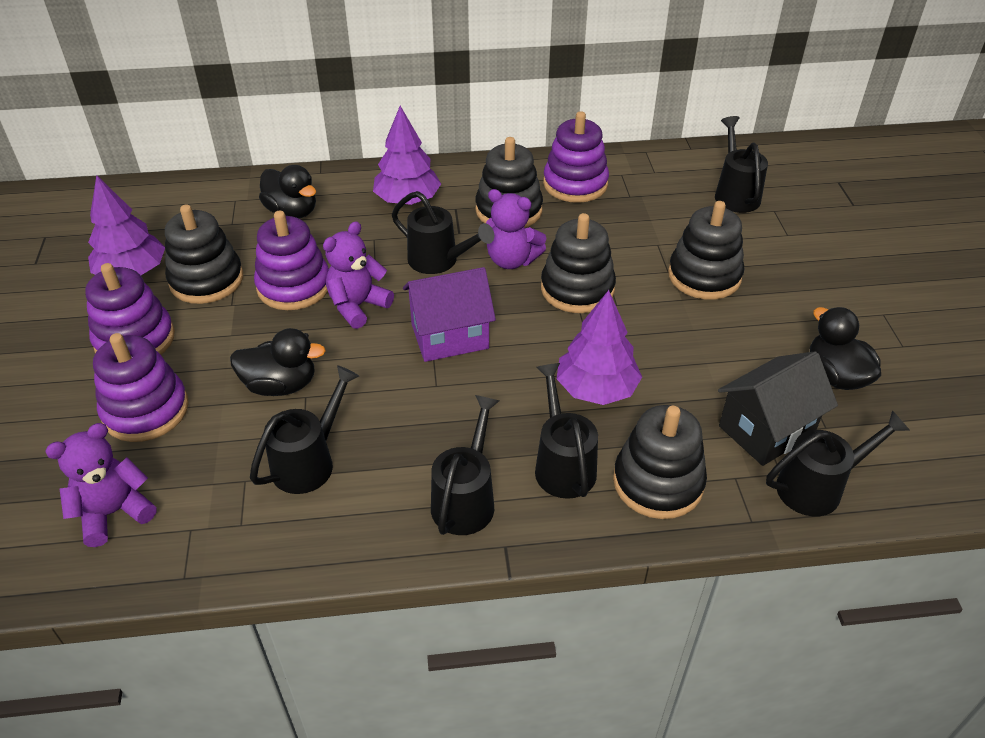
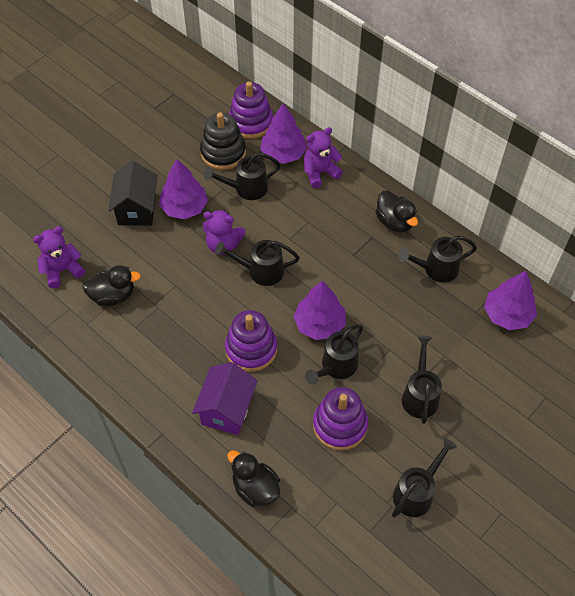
black stacking toy: [165,205,243,304] [475,137,543,228] [541,213,616,313] [613,405,707,519] [668,201,744,300] = 5 -> [200,112,246,170] = 1
purple stacking toy: [85,263,175,355] [93,333,189,442] [254,211,329,310] [543,111,609,203] = 4 -> [225,310,277,372] [229,81,273,139] [313,387,368,450] = 3
purple tree: [88,175,165,275] [373,106,441,205] [557,290,642,405] = 3 -> [159,159,208,219] [260,103,307,164] [294,280,346,340] [484,271,537,330] = 4

